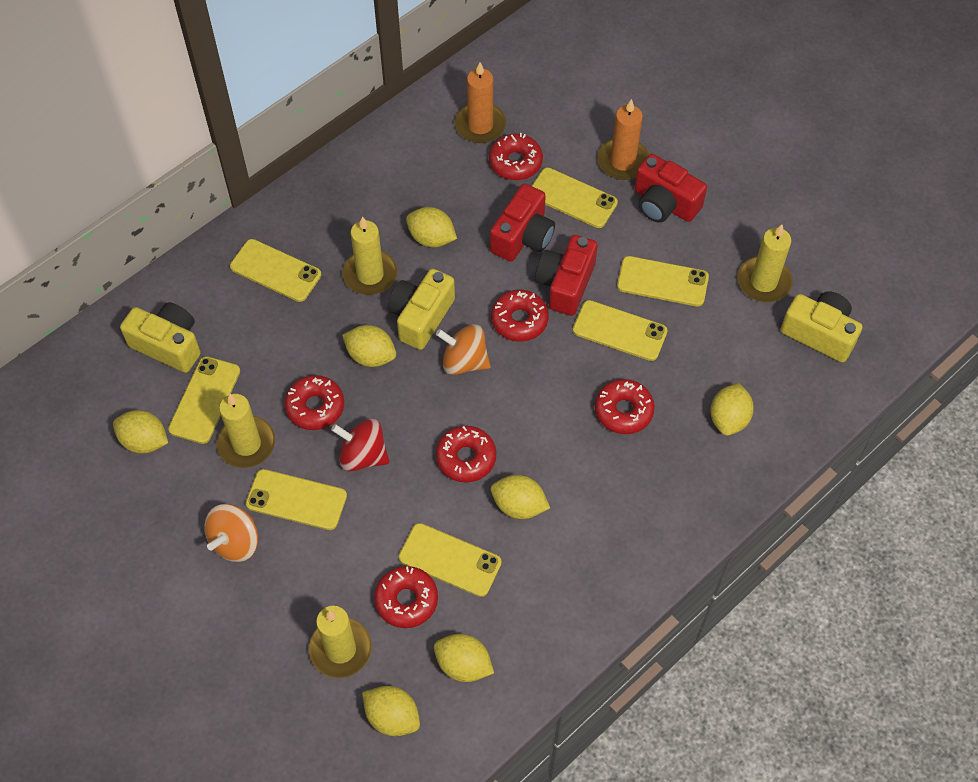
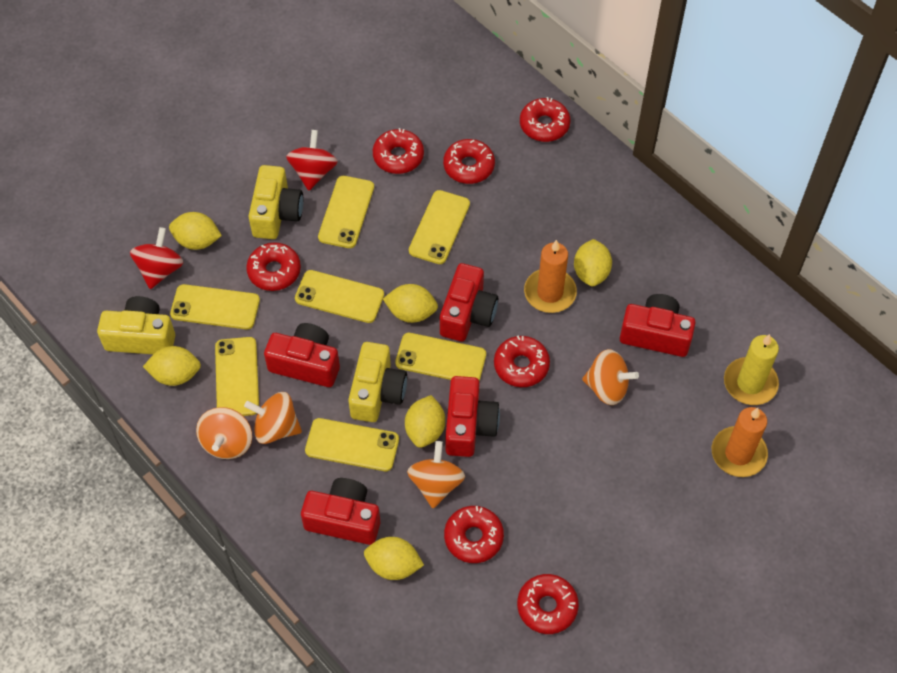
orange spinning top: [204,504,258,562] [436,324,491,375] = 2 -> [196,407,252,459] [244,392,302,444] [407,441,465,508] [582,349,639,405] = 4
red camera: [490,183,555,262] [535,235,598,316] [634,154,707,223] = 3 -> [264,323,340,387] [301,478,380,545] [440,263,498,341] [445,376,500,457] [620,294,696,357] = 5
red donut: [284,375,344,430] [374,566,438,628] [436,426,496,483] [489,133,543,180] [491,290,549,342] [595,379,655,434] = 6 -> [246,242,301,291] [373,128,424,174] [443,139,495,184] [444,506,504,563] [494,335,550,387] [517,574,579,634] [520,97,571,142] = 7
red spinning top: [331,418,389,472] = 1 -> [130,227,183,289] [286,130,338,190] = 2
yellow candle: [217,394,275,468] [309,605,372,678] [342,216,397,295] [737,224,793,302] = 4 -> [724,334,779,405] = 1
yellow lemon: [113,410,168,454] [342,325,396,367] [362,686,420,736] [406,207,457,247] [434,634,494,682] [491,475,550,519] [710,383,754,436] = 7 -> [143,346,201,386] [169,212,222,250] [364,537,424,580] [383,284,438,323] [405,395,445,448] [574,239,612,286] = 6

